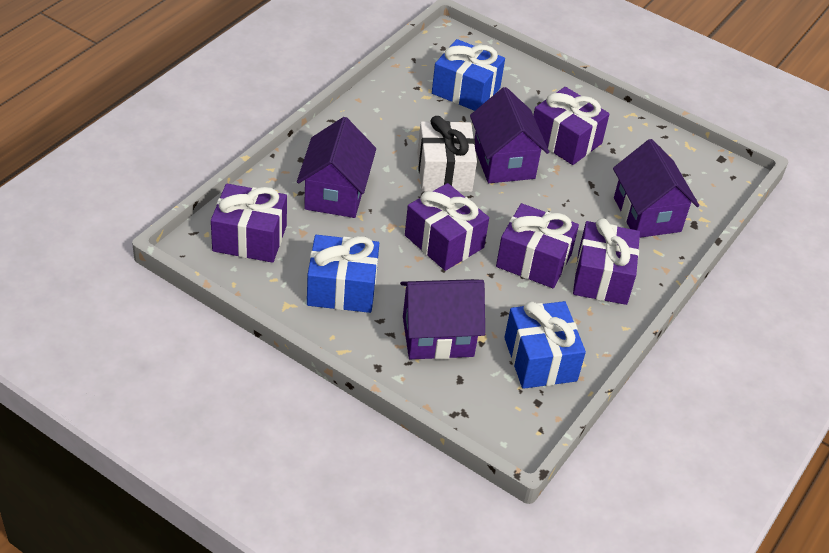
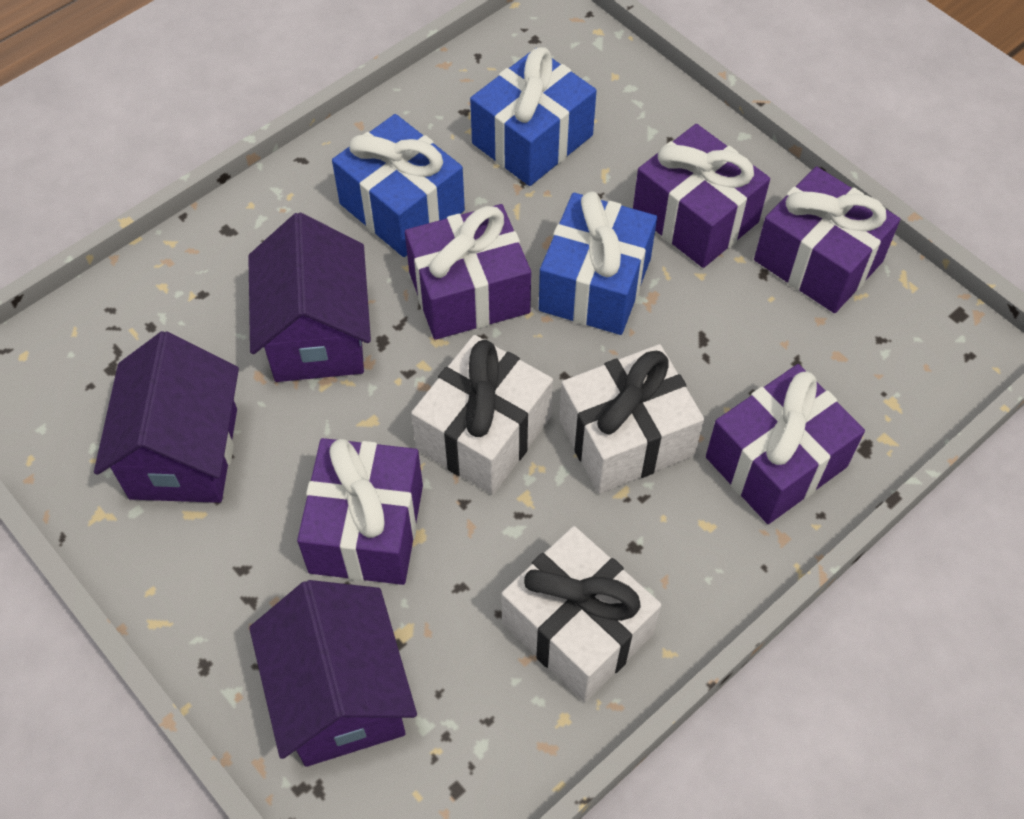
purple house: [297,117,376,218] [400,279,485,360] [470,87,549,183] [613,139,699,238] = 4 -> [94,331,239,503] [248,213,371,382] [249,580,417,767] = 3
white gift: [417,116,477,192] = 1 -> [411,335,553,495] [501,526,661,702] [559,344,704,494] = 3

